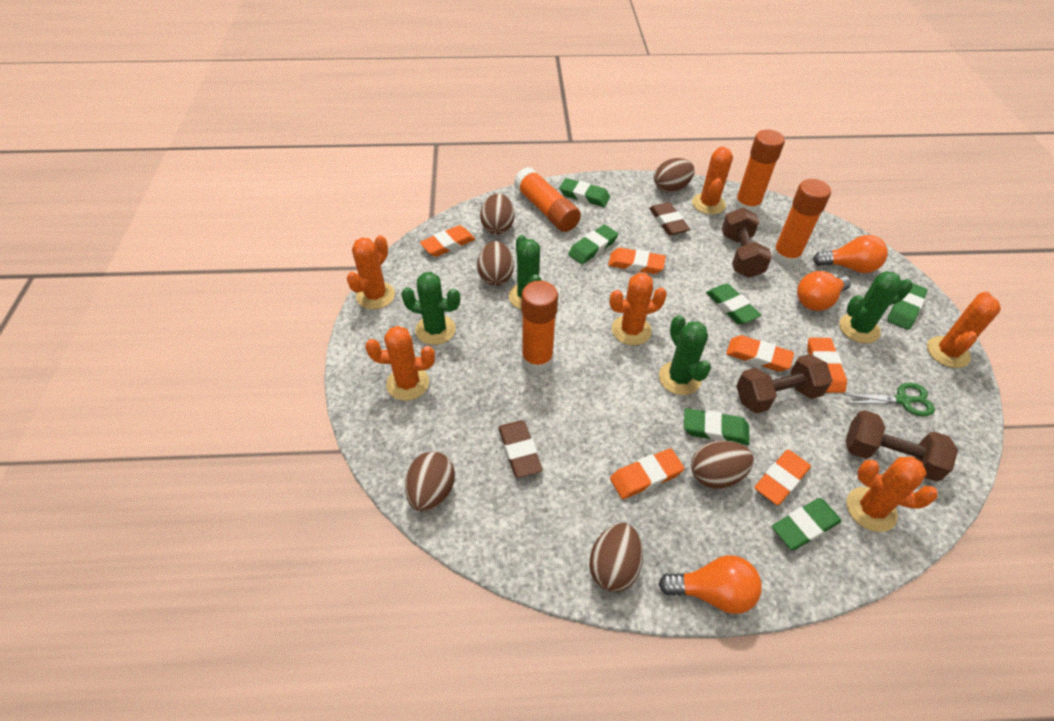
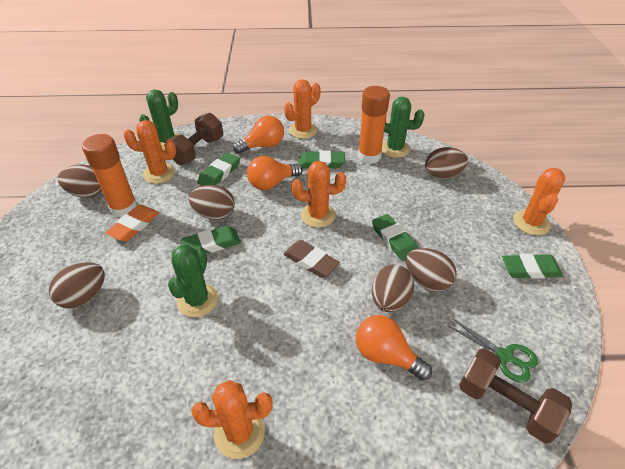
brown dumbbell: [722,208,772,278] [736,354,833,414] [846,410,958,482] = 3 -> [165,113,223,165] [459,349,572,443] = 2
brown eraser: [498,420,543,478] [649,202,690,235] = 2 -> [283,240,340,278] = 1
green cactus: [401,272,460,345] [509,235,541,309] [659,315,711,395] [839,271,912,343] = 4 -> [139,90,180,150] [168,245,218,317] [382,97,425,158] = 3
green eraser: [559,178,610,207] [568,225,618,264] [684,408,750,445] [706,284,761,324] [772,498,842,550] [887,283,927,330] = 6 -> [181,226,241,253] [197,152,240,186] [299,151,345,168] [372,214,418,261] [502,254,563,279] = 5
orange cactus: [347,235,395,310] [365,326,435,401] [610,273,667,345] [692,146,733,215] [847,457,938,532] [927,292,1001,368] = 6 -> [124,120,176,184] [191,380,273,459] [284,79,321,139] [292,161,346,228] [513,168,566,235] = 5
orange eraser: [420,225,475,257] [608,248,666,274] [610,448,684,499] [726,335,794,372] [754,450,811,505] [807,338,847,393] = 6 -> [106,205,159,242] = 1
orange glue stick: [514,167,581,232] [521,281,558,373] [734,130,785,214] [772,179,831,267] = 4 -> [82,134,137,217] [358,86,390,164] = 2

